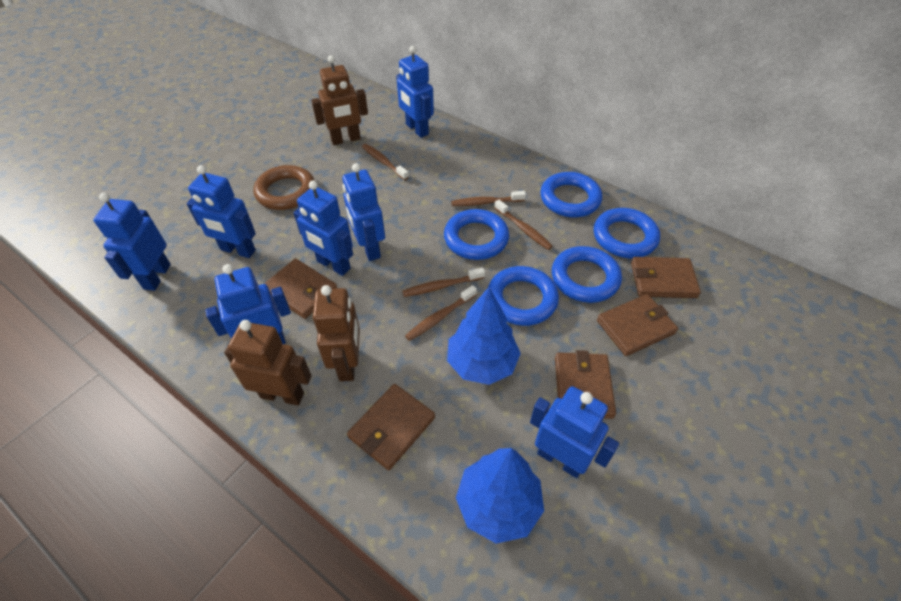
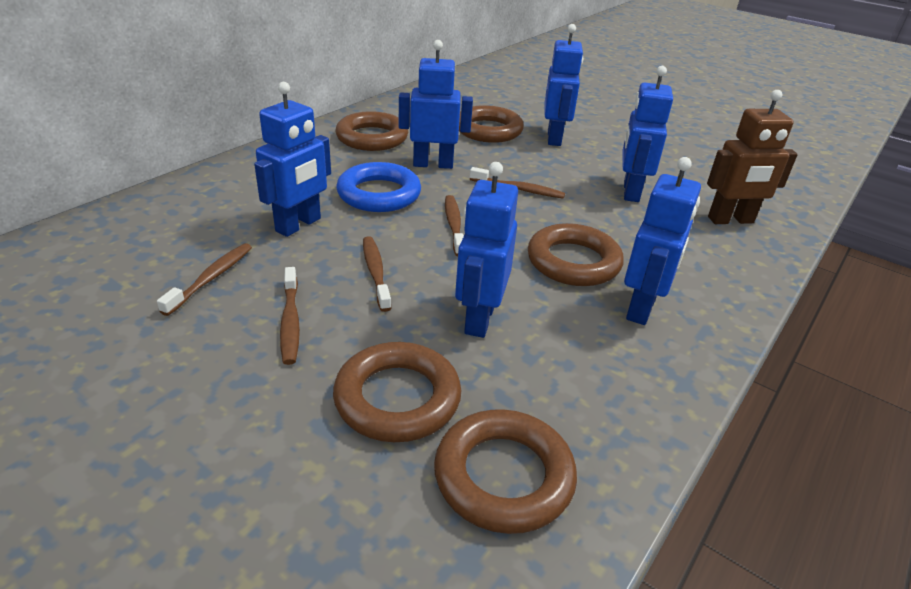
blue ring: [444,209,509,260] [488,266,559,326] [540,172,602,217] [552,246,622,303] [594,208,660,258] = 5 -> [336,162,421,212] = 1
blue robot: [93,193,171,291] [187,165,256,258] [205,264,291,344] [293,181,353,276] [342,163,385,261] [396,46,434,138] [530,386,619,478] = 7 -> [254,82,331,237] [399,40,473,169] [455,162,518,338] [545,24,583,146] [622,66,673,202] [624,157,701,325] = 6
blue tree: [447,287,521,385] [456,448,544,544] = 2 -> none = 0
brown ring: [254,165,315,210] = 1 -> [333,342,462,442] [336,111,408,151] [434,409,577,534] [459,105,524,143] [528,223,624,286] = 5
brown robot: [224,320,312,405] [311,55,368,145] [313,285,360,382] = 3 -> [707,90,798,224] = 1
brown wallet: [264,258,337,319] [347,384,435,470] [555,350,616,419] [597,294,678,356] [631,257,701,298] = 5 -> none = 0

